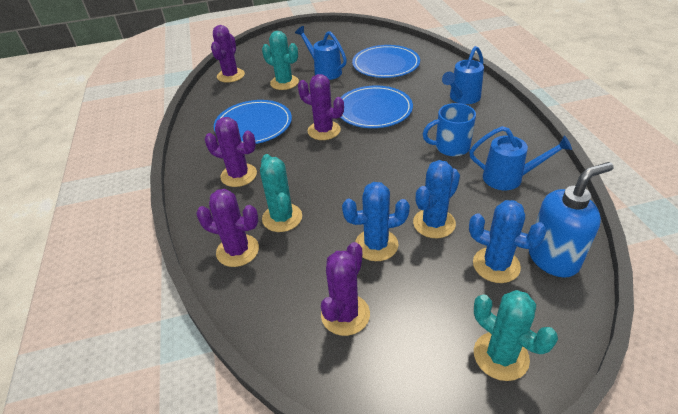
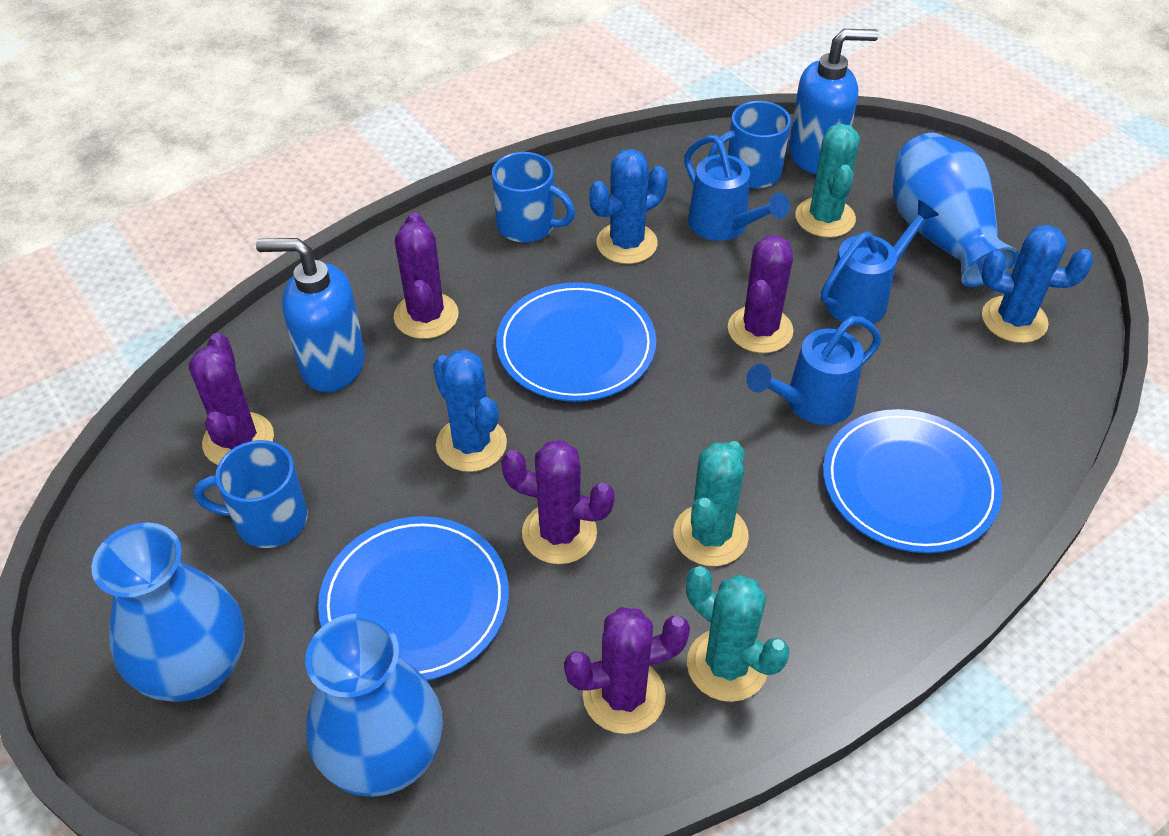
blue mug: [423,103,476,156] = 1 -> [194,440,308,548] [492,152,575,243] [708,101,791,188] = 3
blue soap dispenser: [529,162,614,278] = 1 -> [256,238,365,392] [789,29,879,175] = 2
blue vase: none = 0 -> [91,522,245,702] [305,613,443,797] [893,133,1019,287] = 3

